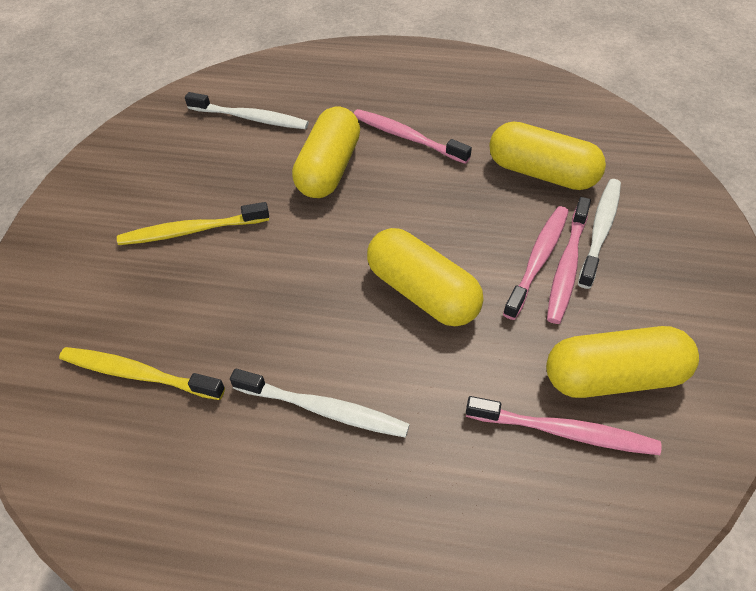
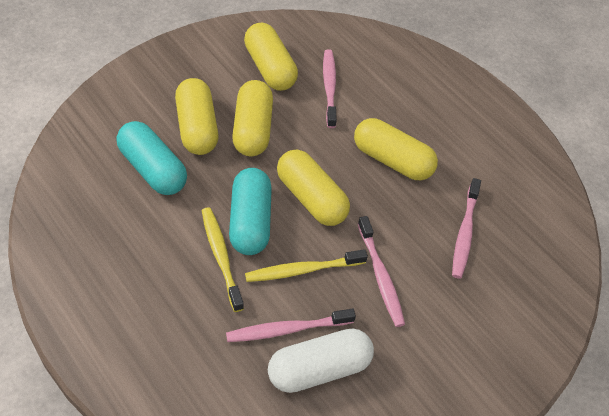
turquoise capsule: none = 0 -> [117,121,187,195] [229,168,272,255] = 2
white capsule: none = 0 -> [268,329,374,393] = 1
white toothbrush: [185,92,309,129] [230,369,410,438] [578,179,621,289] = 3 -> none = 0
yellow capsule: [292,107,360,198] [367,228,483,326] [489,121,606,190] [546,326,699,398] = 4 -> [175,78,219,155] [232,80,273,156] [244,22,298,91] [277,149,350,226] [354,118,438,180] = 5

